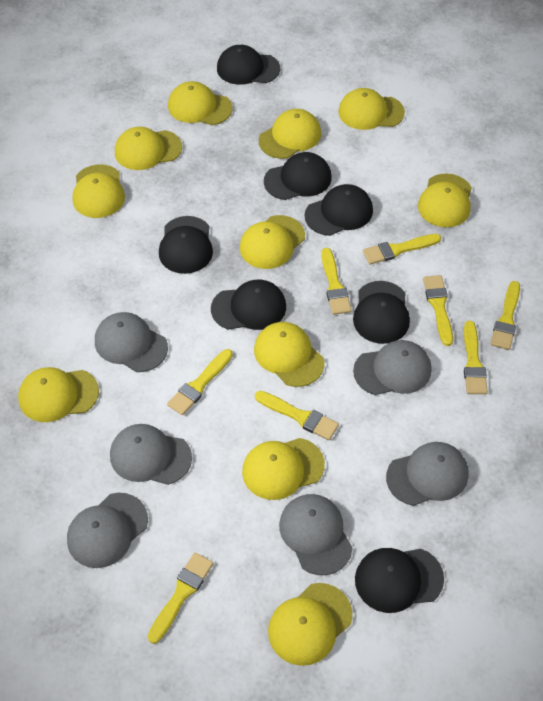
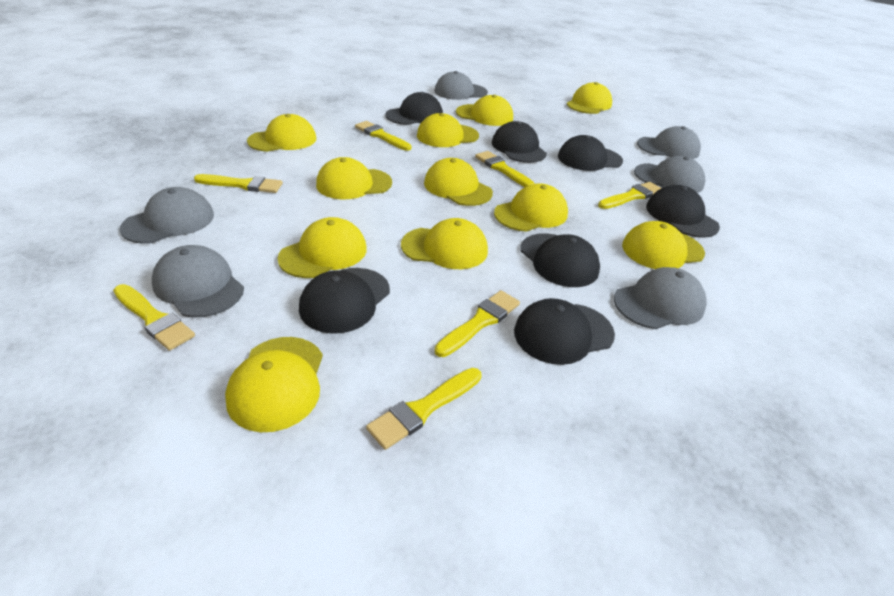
yellow brush: [148,552,214,644] [167,349,233,415] [255,391,339,440] [321,248,351,315] [363,234,441,265] [423,275,453,346] [464,321,488,394] [491,281,520,350] = 8 -> [113,284,195,351] [194,174,283,193] [355,121,411,151] [366,368,482,450] [434,290,520,357] [475,151,535,187] [598,182,661,209] = 7

